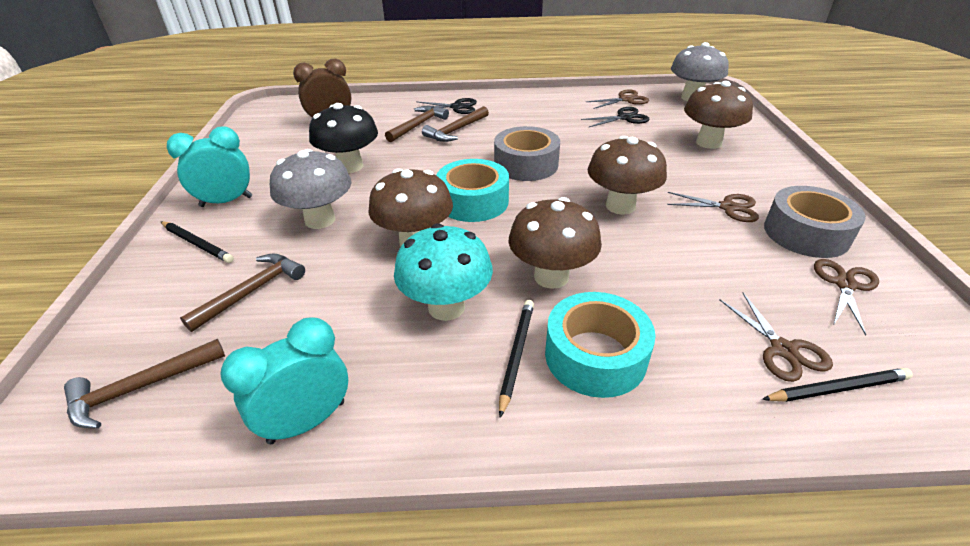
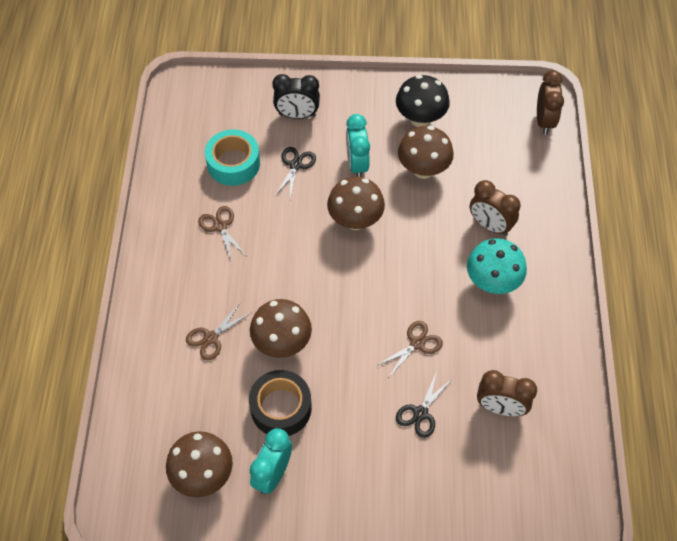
black clock: none = 0 -> [272,74,320,119] = 1
black pencil: [160,221,234,263] [499,300,534,418] [762,368,913,402] = 3 -> none = 0
black tape: none = 0 -> [249,370,312,436] = 1
brown clock: [293,59,352,123] = 1 -> [470,180,521,236] [477,370,537,416] [537,70,564,135] = 3
brown hammer: [64,339,225,428] [180,254,305,332] [385,106,449,142] [422,106,489,142] = 4 -> none = 0
brown scissors: [586,89,649,109] [667,192,759,222] [719,293,833,382] [814,259,879,336] = 4 -> [186,303,251,360] [198,206,245,263] [377,321,443,378] = 3
grey mushroom: [270,149,352,229] [671,42,729,101] = 2 -> none = 0
grey tape: [494,126,560,181] [764,186,866,258] = 2 -> none = 0
turquoise tape: [436,159,509,222] [545,292,656,398] = 2 -> [205,129,260,186] = 1

